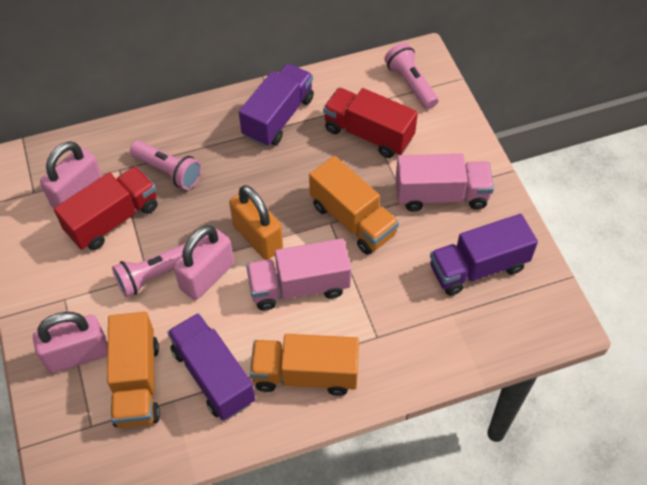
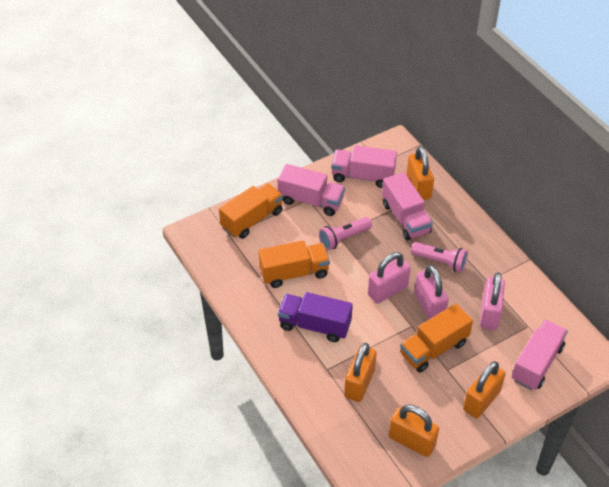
orange padlock: [229,185,283,260] = 1 -> [344,343,377,402] [389,404,439,457] [407,146,434,200] [463,361,505,418] = 4
pink flashlight: [112,243,186,297] [130,141,202,190] [384,43,439,109] = 3 -> [319,217,372,250] [411,242,468,273] = 2
pink truck: [246,238,351,311] [396,154,494,212] = 2 -> [278,164,345,216] [331,145,397,188] [382,172,433,240] [512,319,568,390] = 4
purple truck: [167,313,255,420] [239,63,314,147] [430,214,538,296] = 3 -> [278,292,353,342] = 1
red truck: [54,166,158,250] [323,88,418,158] = 2 -> none = 0

